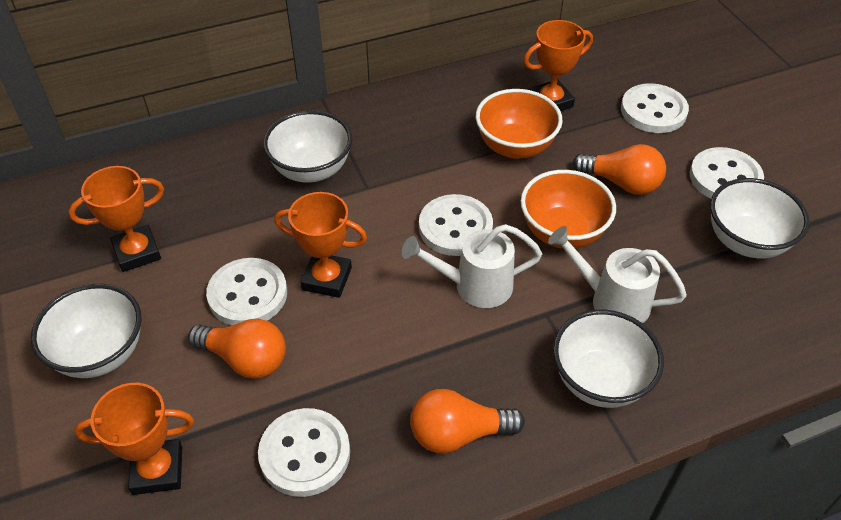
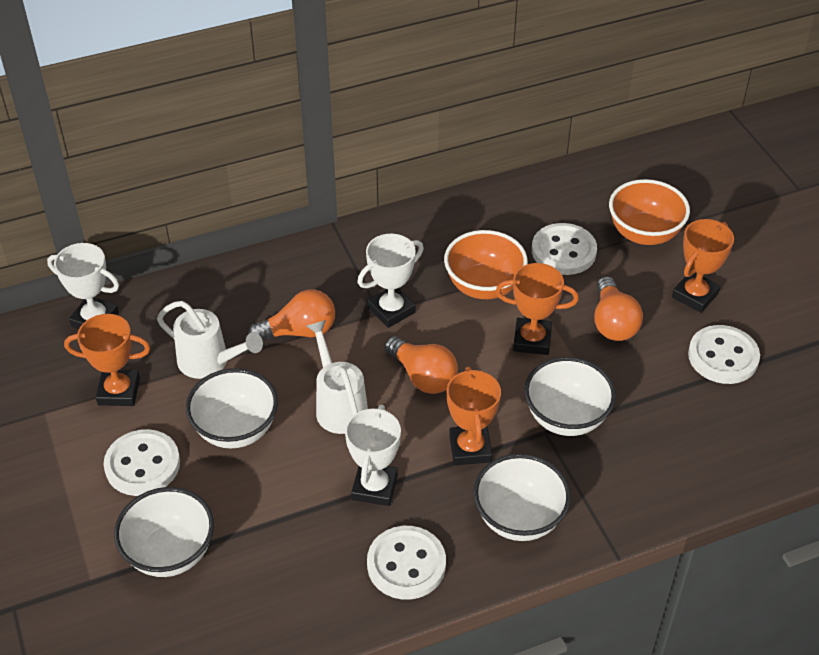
white button: [206,258,287,325] [258,408,350,497] [419,194,493,256] [621,83,689,133] [690,147,764,199] = 5 -> [104,429,180,496] [367,526,446,600] [532,223,597,275] [688,325,760,384] = 4
white trophy: none = 0 -> [47,243,119,329] [345,405,401,506] [358,234,424,328] = 3

